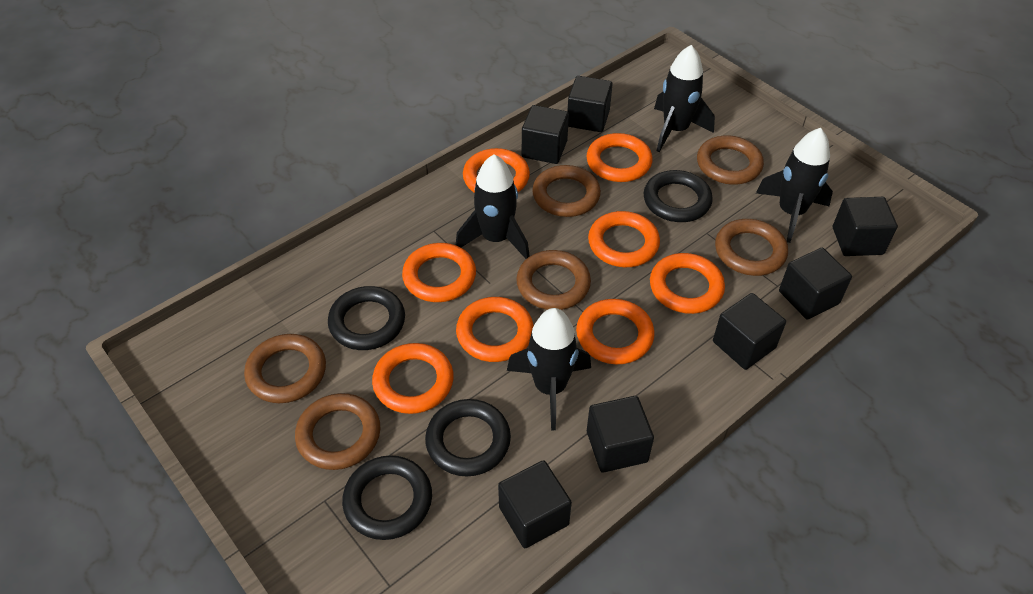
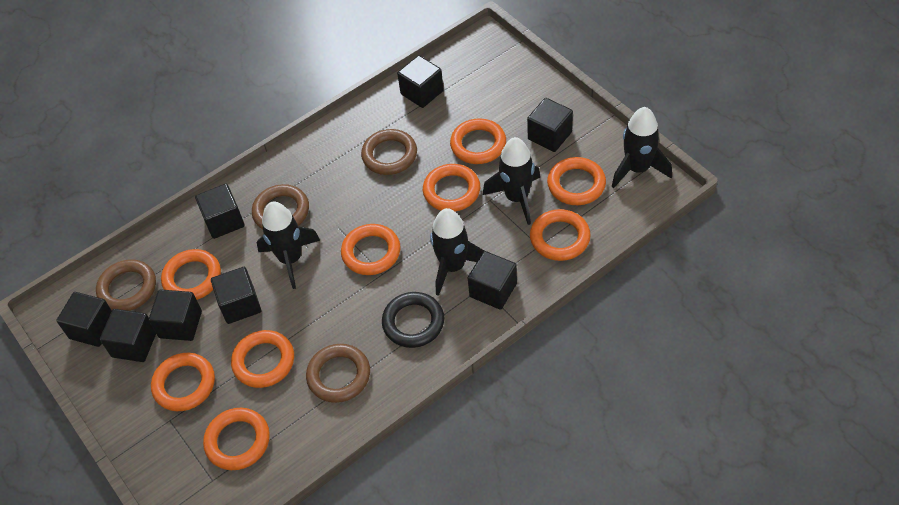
black cube: [498,460,572,548] [522,105,569,164] [567,76,613,132] [587,396,654,473] [713,293,786,370] [779,248,852,320] [833,197,898,256] = 7 -> [56,292,112,347] [100,309,156,362] [149,289,202,341] [195,184,245,239] [211,267,261,324] [397,55,444,108] [468,251,517,310] [527,98,573,152] = 8
black ring: [328,286,405,350] [342,455,432,540] [425,399,511,476] [644,170,713,222] = 4 -> [382,292,444,348] = 1
brown ring: [244,334,326,403] [295,393,380,470] [516,250,591,310] [532,165,601,217] [697,135,764,185] [715,219,788,276] = 6 -> [96,259,156,311] [252,184,309,229] [306,344,370,403] [361,129,417,175] = 4
orange ring: [372,343,454,414] [402,243,476,302] [456,297,534,362] [463,148,530,193] [576,299,655,364] [586,133,653,182] [588,211,660,267] [650,253,725,314] = 8 -> [151,353,215,411] [161,249,221,300] [203,408,270,470] [231,330,294,388] [341,224,401,275] [423,164,480,211] [450,118,506,164] [530,209,591,261] [547,157,606,205] = 9

